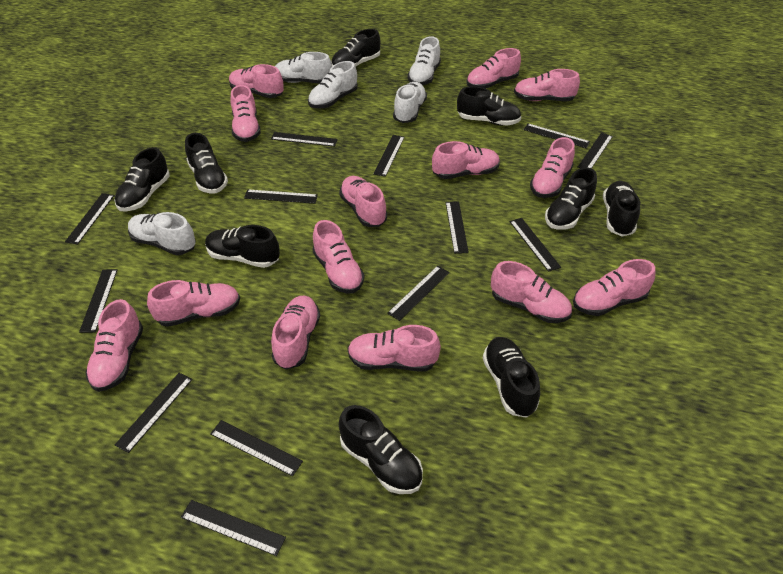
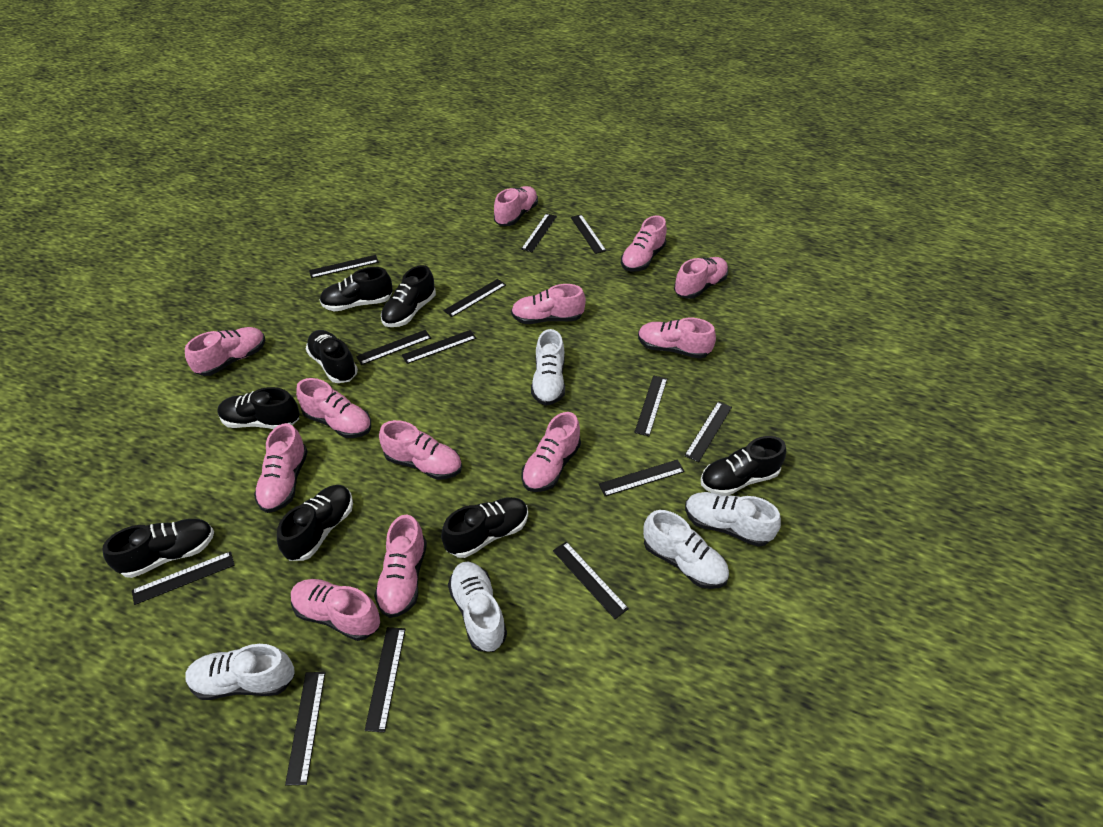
black shoe: [115,147,170,211] [185,133,228,194] [205,225,280,268] [331,29,381,67] [339,405,423,494] [457,86,521,126] [483,337,540,418] [545,167,597,230] [603,181,640,236] = 9 -> [102,519,214,578] [217,387,299,429] [277,485,353,561] [306,330,358,383] [320,267,393,312] [381,265,436,327] [441,497,528,558] [701,436,786,496] = 8
pink shoe: [86,299,143,392] [147,280,240,327] [229,64,284,98] [230,85,261,142] [271,296,320,370] [313,220,364,294] [339,176,387,227] [348,325,441,371] [432,141,500,179] [466,48,521,89] [491,261,572,323] [514,69,580,101] [530,137,575,198] [573,259,655,316] = 14 -> [185,327,265,376] [254,423,308,513] [291,579,380,641] [296,378,371,438] [374,514,427,618] [379,420,462,480] [494,186,538,226] [511,284,586,324] [521,412,581,492] [621,215,667,271] [638,318,716,359] [674,257,728,299] = 12

